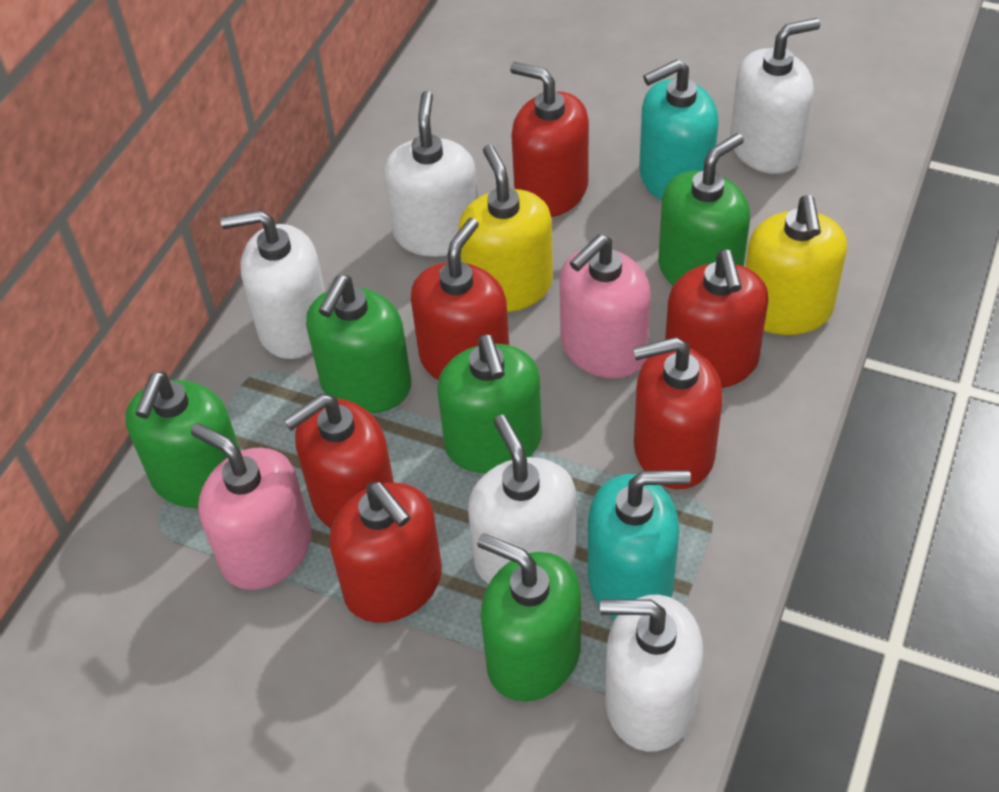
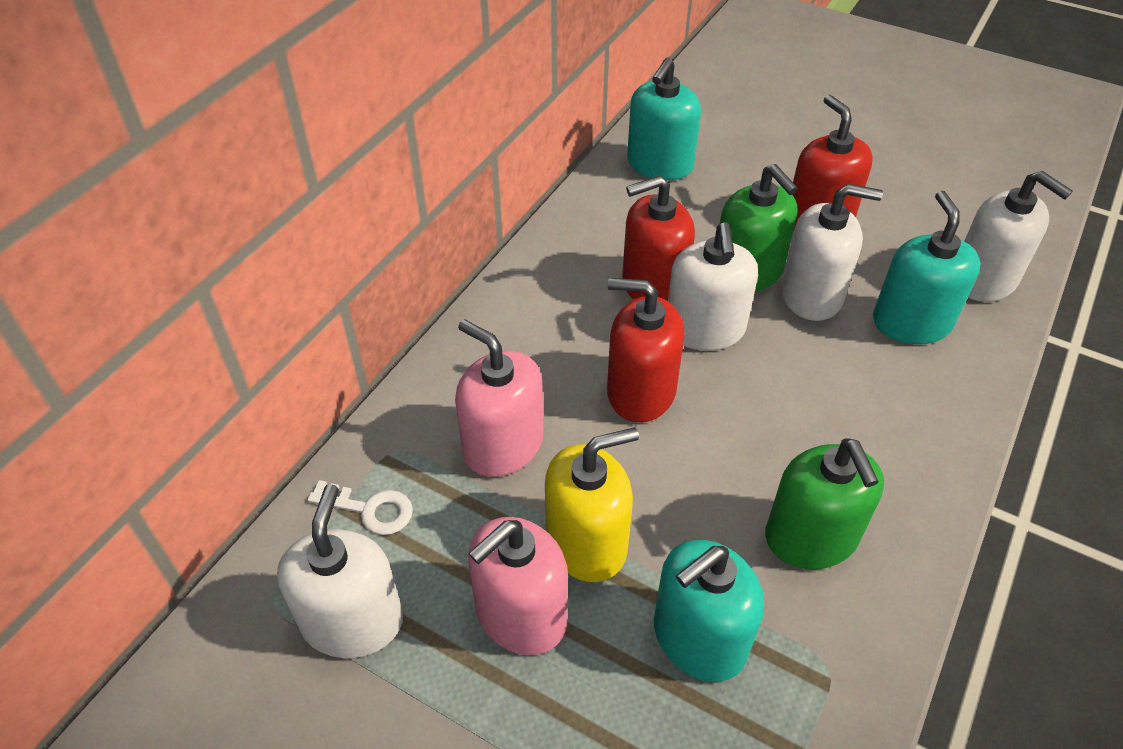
green soap dispenser: [125,372,240,508] [306,275,411,413] [437,334,542,473] [477,533,581,702] [658,133,750,286] = 5 -> [720,164,798,292] [765,438,884,569] = 2
red soap dispenser: [283,394,394,529] [329,482,442,623] [411,218,509,380] [510,62,589,217] [633,337,723,489] [665,250,769,388] = 6 -> [607,278,685,423] [622,175,695,301] [793,94,873,231] = 3
turquoise soap dispenser: [588,470,691,619] [639,59,719,200] = 2 -> [627,57,701,180] [654,540,764,682] [873,191,980,344] = 3
white key: none = 0 -> [307,480,413,535] = 1
white soap dispenser: [221,210,325,359] [384,91,478,257] [468,415,576,584] [600,595,703,752] [730,18,820,174] = 5 -> [277,484,403,658] [668,222,758,351] [781,184,883,321] [964,171,1073,302] = 4
yellow soap dispenser: [458,145,553,312] [745,195,847,335] = 2 -> [545,427,639,582] = 1

